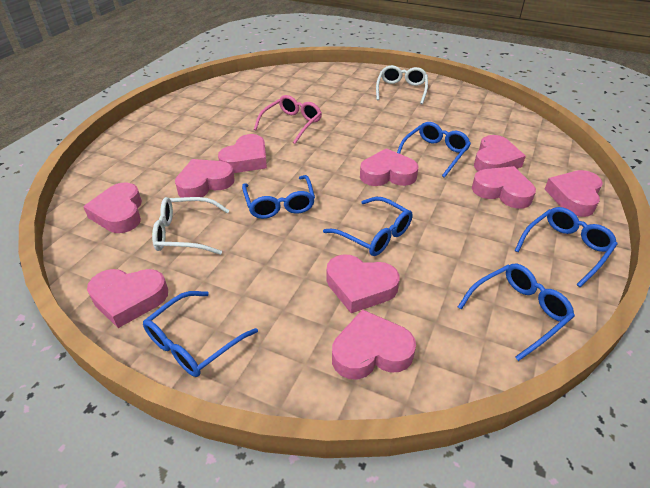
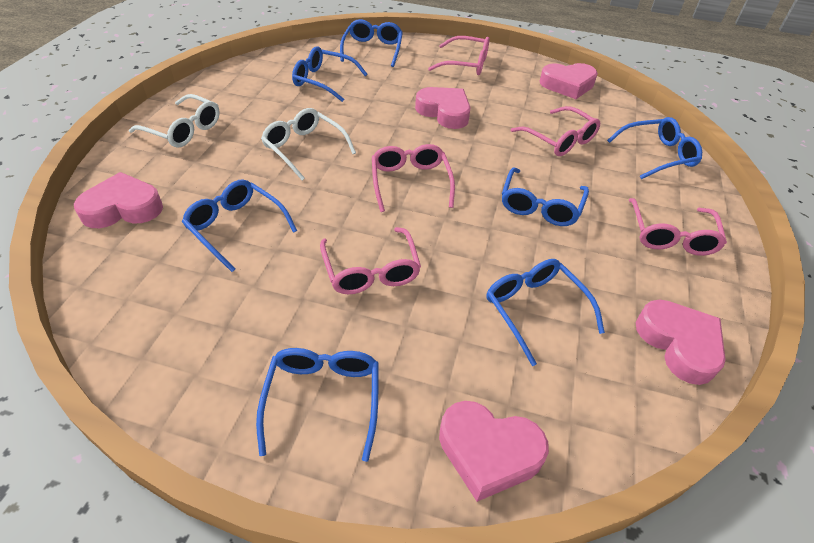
blue glasses: [143,291,258,377] [242,175,315,219] [323,197,413,256] [397,122,471,178] [458,264,575,361] [515,207,618,287] = 6 -> [182,179,297,272] [256,348,379,462] [292,46,367,102] [340,19,403,67] [486,259,605,366] [502,167,589,226] [607,117,702,179] = 7
pink glasses: [254,95,322,144] = 1 -> [320,227,421,294] [372,144,455,212] [428,36,489,75] [511,106,600,156] [629,198,727,256] = 5
pink heart: [83,183,142,233] [87,269,168,328] [175,159,235,198] [218,134,267,173] [327,254,400,313] [332,309,416,379] [360,148,418,186] [472,166,536,209] [474,135,526,171] [545,170,603,217] = 10 -> [74,172,163,228] [415,87,471,129] [439,401,549,502] [540,63,598,99] [636,300,726,385] = 5

